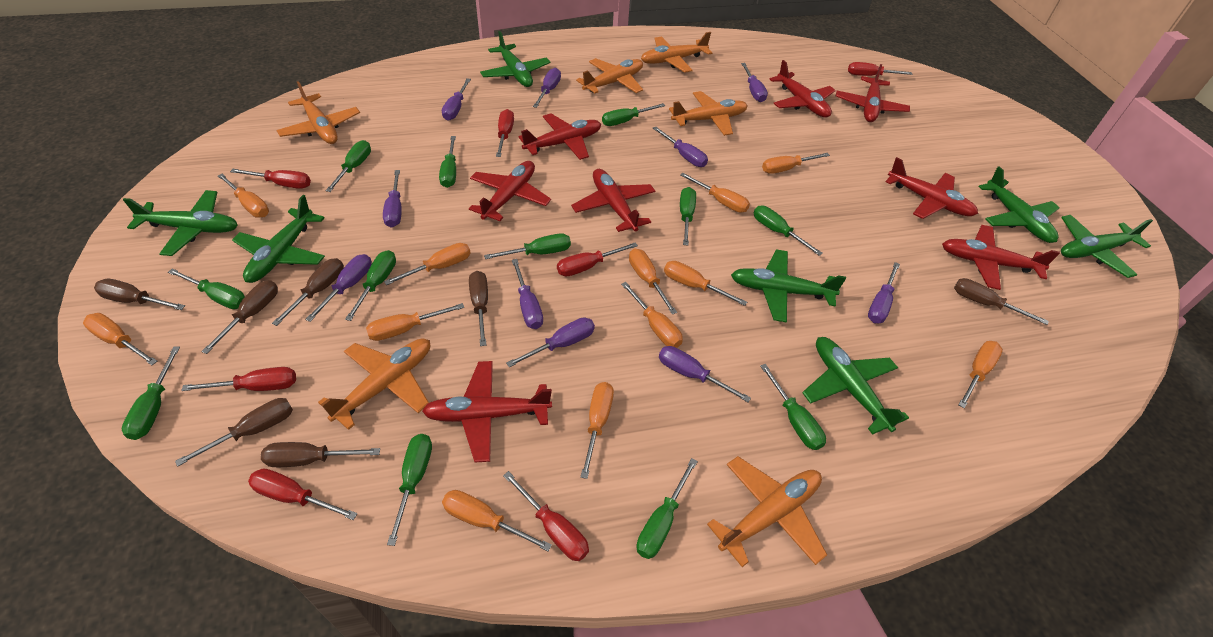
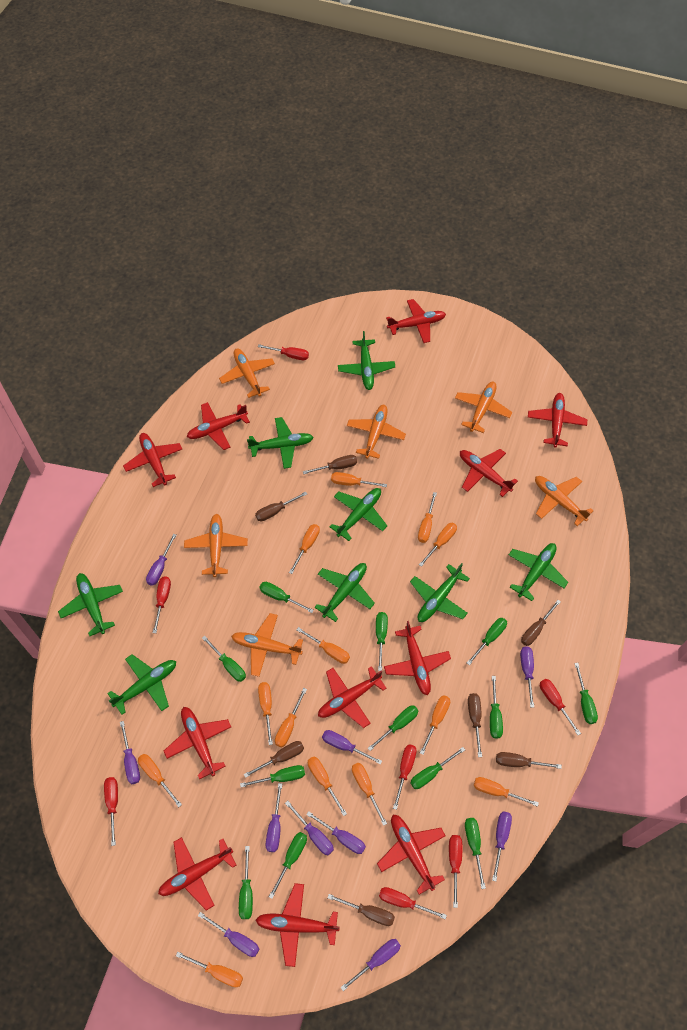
green plane: [123,190,238,256] [232,195,325,283] [480,31,550,87] [731,249,846,322] [802,337,909,435] [978,166,1060,243] [1061,215,1153,278] = 7 -> [58,573,123,636] [107,654,176,715] [247,417,314,469] [314,563,375,622] [330,488,387,541] [338,331,395,390] [410,563,470,622] [509,543,568,601] = 8
orange screwdriver: [83,313,158,365] [218,174,269,218] [366,303,464,341] [384,243,471,285] [442,490,552,552] [581,382,614,479] [621,282,683,348] [629,248,677,314] [664,261,747,306] [680,173,750,213] [762,153,830,174] [958,341,1003,408] = 12 -> [138,754,182,807] [176,952,243,987] [258,682,273,745] [275,688,307,747] [289,524,320,574] [296,627,350,664] [308,757,347,816] [331,472,387,487] [352,763,387,826] [418,492,437,543] [419,523,457,567] [420,695,450,755] [473,777,539,807] = 13
red plane: [422,361,552,463] [469,161,551,221] [518,113,601,160] [571,169,655,232] [770,60,836,118] [836,64,910,122] [886,157,978,219] [942,225,1060,290] = 8 -> [123,433,182,487] [158,837,236,911] [164,707,231,779] [187,402,250,450] [256,883,340,967] [318,666,387,728] [377,815,446,895] [384,621,451,695] [386,299,446,343] [460,449,518,497] [528,393,587,448] = 11

